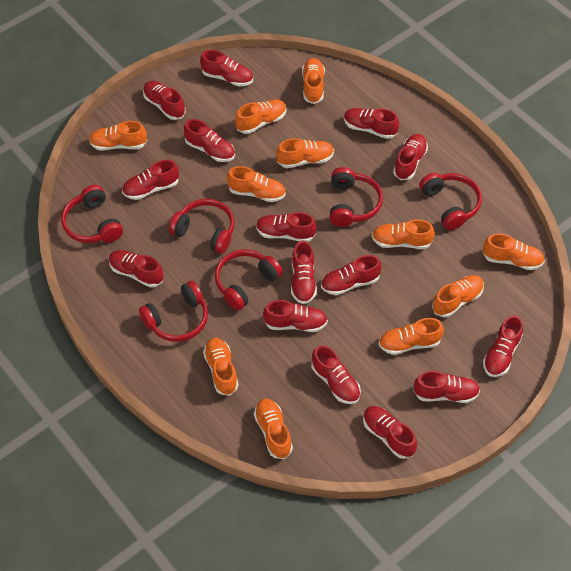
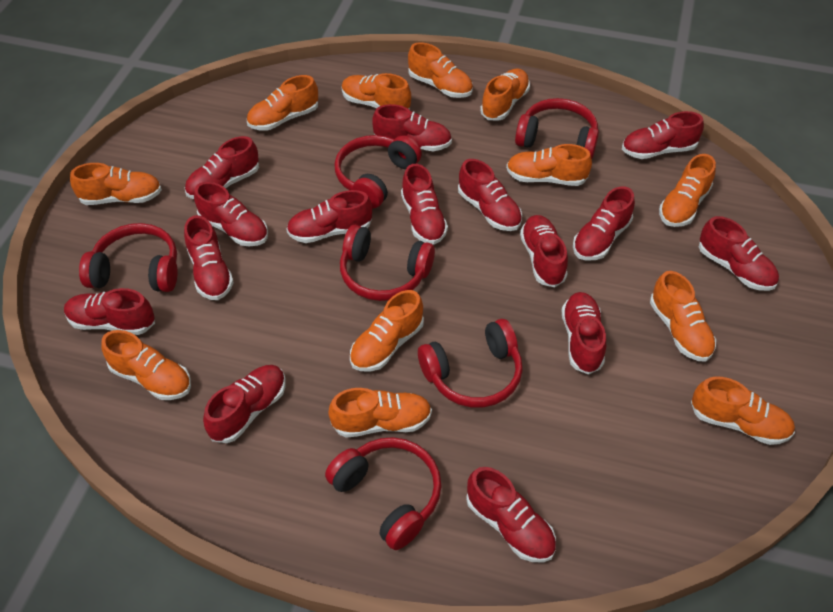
orange shoe: [89,121,147,150] [203,338,238,396] [227,166,286,202] [235,99,287,134] [254,399,293,459] [277,138,334,168] [302,58,325,104] [372,220,435,249] [378,318,444,355] [432,275,484,317] [483,234,545,270] = 11 -> [70,163,162,205] [101,330,191,400] [247,75,318,131] [328,388,432,438] [342,73,411,110] [350,290,424,372] [408,42,473,98] [480,68,530,121] [506,144,592,186] [650,271,716,362] [659,154,716,227] [691,376,795,445] = 12

